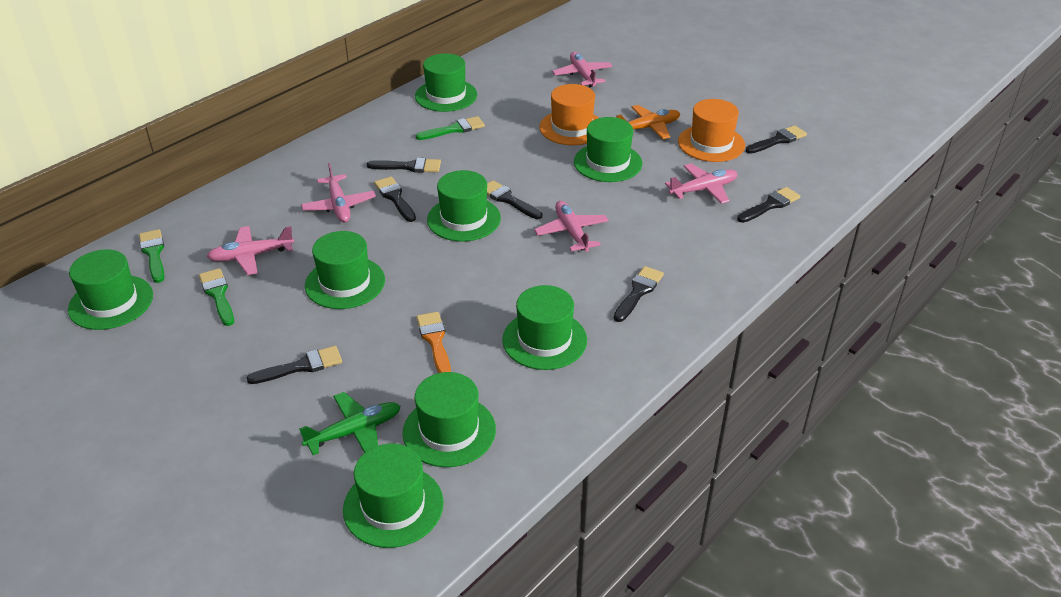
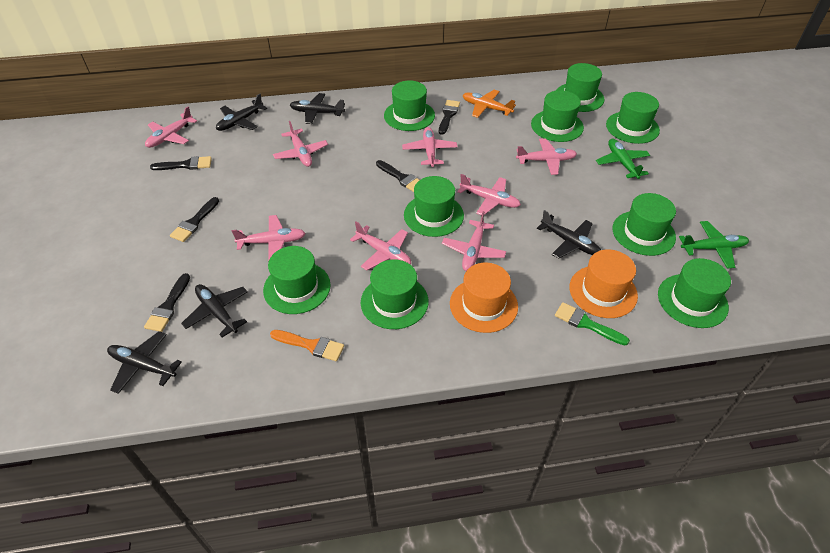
black brush: [246,346,342,384] [367,158,441,173] [374,177,416,222] [487,180,542,219] [614,266,664,322] [737,187,800,223] [746,125,807,154] = 7 -> [144,273,190,332] [150,156,212,170] [170,197,219,242] [376,160,419,192] [439,100,460,135] = 5
black plane: none = 0 -> [107,331,182,394] [181,284,248,337] [216,94,267,131] [290,93,345,124] [537,210,601,259] = 5
green brush: [139,229,164,283] [199,268,234,326] [416,116,485,140] = 3 -> [555,302,630,345] = 1
green hat: [68,249,153,330] [305,231,385,309] [343,444,444,548] [403,372,496,467] [415,53,477,112] [427,170,501,241] [502,285,587,370] [574,117,642,182] = 8 -> [263,246,331,314] [361,259,429,329] [384,80,435,131] [404,176,464,237] [531,90,584,142] [556,63,604,112] [606,92,660,144] [612,193,676,256] [658,258,731,328] = 9
green plane: [299,392,401,455] = 1 -> [596,139,650,179] [679,221,749,269] = 2
pink plane: [206,226,294,275] [301,163,376,223] [534,201,609,252] [552,52,613,87] [665,163,738,204] = 5 -> [145,107,197,148] [232,215,306,261] [273,121,328,167] [350,222,411,270] [402,127,458,167] [442,211,506,271] [457,174,521,215] [516,138,577,175] = 8

